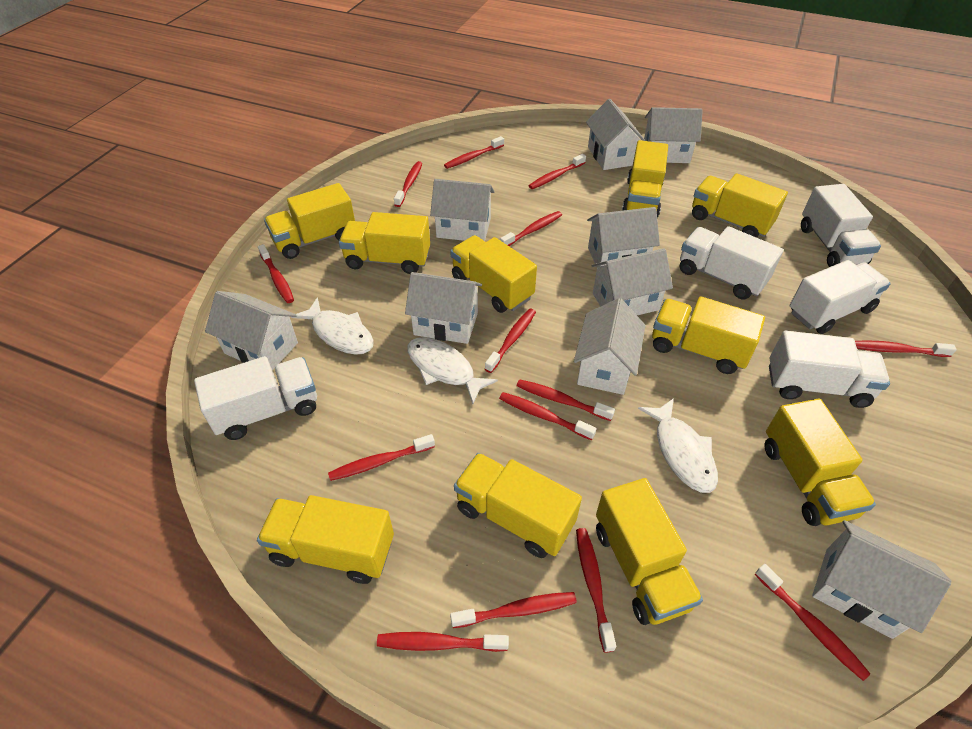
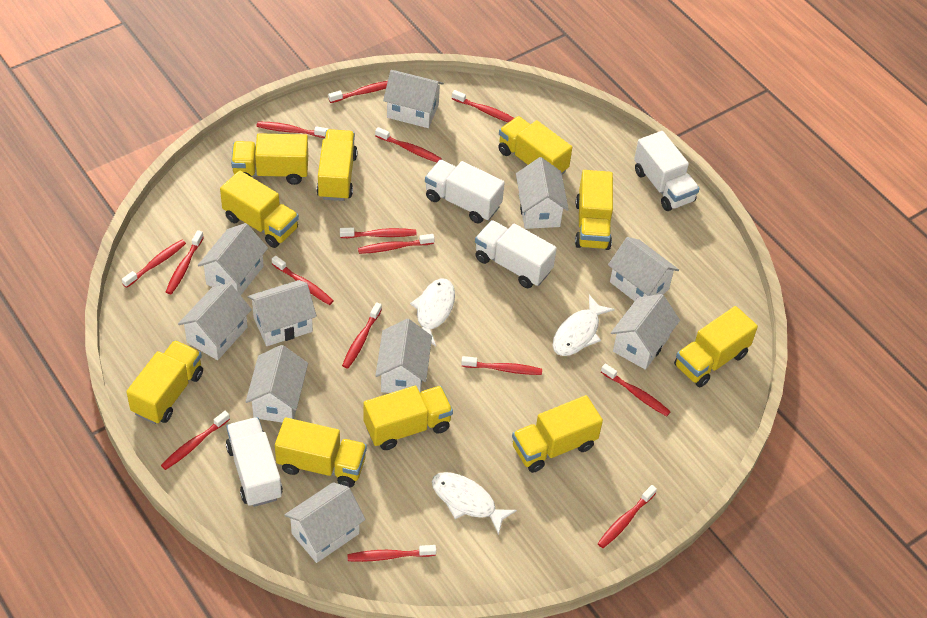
red toothbrush: [258,244,294,303] [328,434,435,481] [377,632,509,652] [394,161,422,207] [444,136,504,169] [450,592,577,628] [485,308,536,373] [499,392,597,440] [500,211,562,246] [517,379,615,421] [529,154,586,189] [576,528,616,653] [755,564,870,681] [855,340,957,357] = 14 -> [122,240,186,288] [161,411,230,470] [166,230,204,294] [256,121,328,138] [272,255,333,305] [328,81,388,103] [340,228,416,238] [342,302,382,368] [347,545,436,562] [358,234,435,254] [375,127,442,162] [452,90,514,123] [461,356,542,375] [598,485,657,548] [601,363,671,416] = 15
white house: [205,291,298,371] [405,272,482,344] [430,179,494,241] [574,298,646,395] [586,99,645,170] [587,207,660,267] [592,248,673,315] [644,107,703,163] [812,520,952,639] = 9 -> [178,283,252,360] [198,223,268,295] [245,345,308,423] [247,280,317,346] [284,482,366,563] [375,319,432,393] [383,70,444,128] [516,157,569,229] [608,237,679,301] [611,294,680,370] = 10
white truck: [194,356,317,440] [680,226,784,299] [769,331,890,408] [790,260,891,334] [801,184,881,267] = 5 -> [226,417,283,507] [425,160,505,223] [475,220,557,288] [634,131,700,211] = 4

